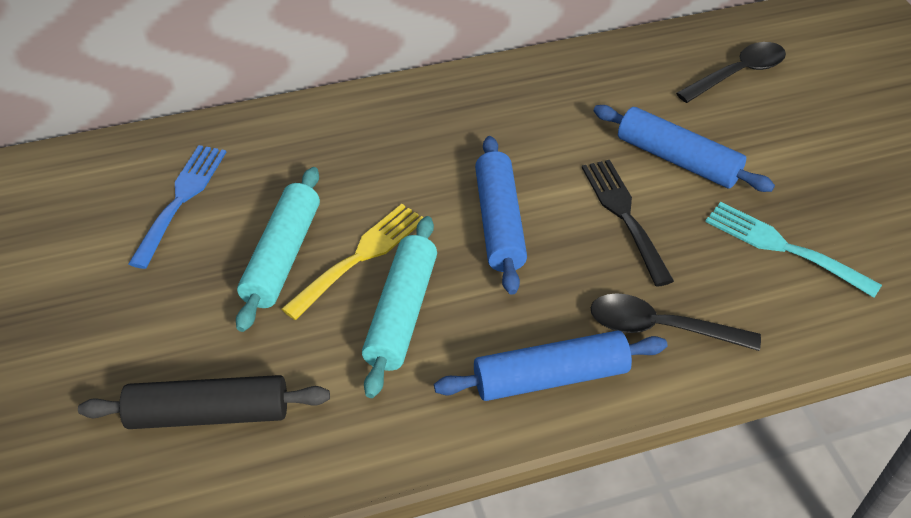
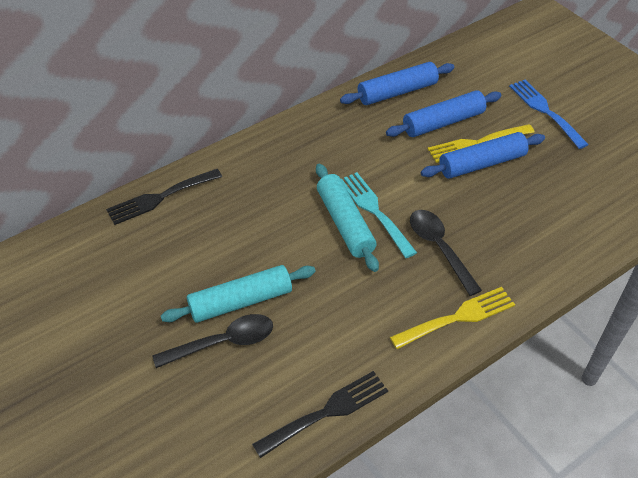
black fork: [582,160,674,287] = 1 -> [106,169,222,225] [252,371,388,458] = 2
black rolling pin: [78,375,330,429] = 1 -> none = 0
yellow fork: [282,204,424,320] = 1 -> [390,287,515,349] [427,124,535,163] = 2

